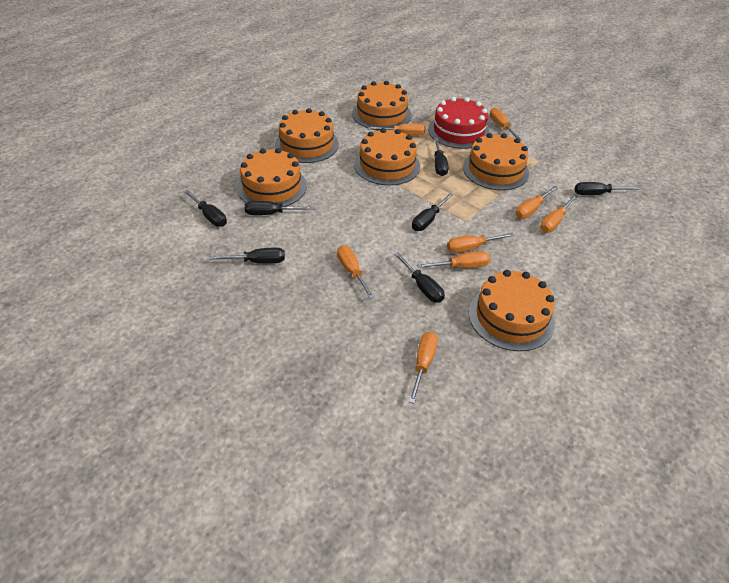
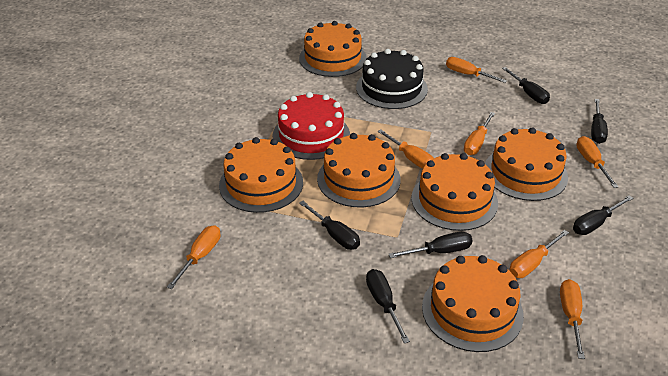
black cake: none = 0 -> [356,49,428,109] = 1
black screwdriver: [183,190,227,227] [209,248,285,264] [245,201,314,215] [394,252,445,303] [412,193,453,231] [434,138,448,176] [575,182,639,195] = 7 -> [299,201,360,250] [366,269,410,343] [388,232,473,258] [502,67,550,104] [573,195,633,235] [591,99,608,144] = 6
orange screwdriver: [337,246,374,299] [367,123,425,136] [409,332,438,403] [417,251,490,268] [447,233,514,253] [490,108,522,141] [515,186,558,219] [540,195,577,232] = 8 -> [167,225,220,289] [378,130,434,169] [446,57,507,83] [464,112,495,155] [509,230,569,278] [560,279,585,359] [576,136,618,188] = 7

